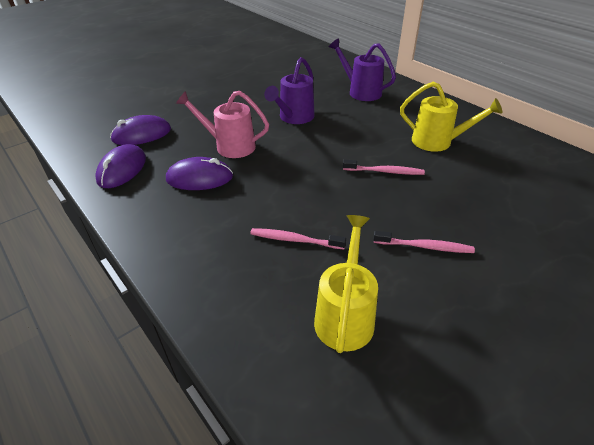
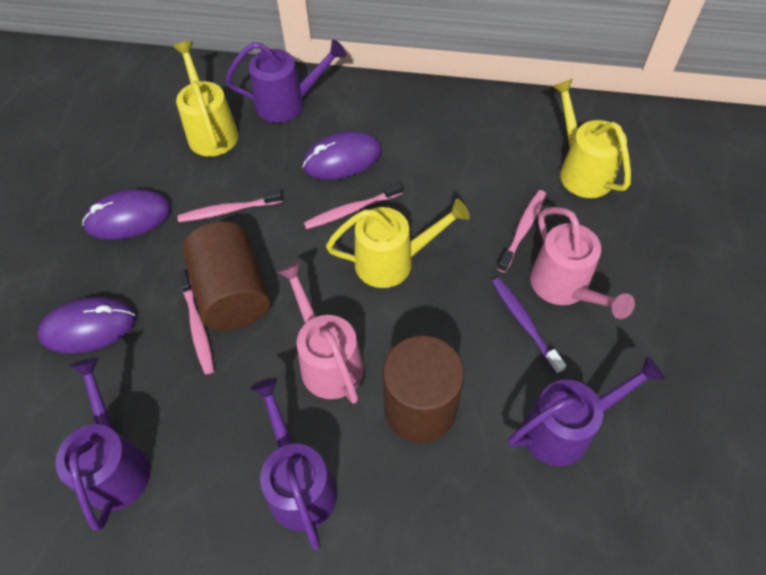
brown cylinder: none = 0 -> [182,221,270,331] [383,336,464,443] = 2
pink toothbrush: [250,228,346,249] [343,160,425,175] [374,231,475,253] = 3 -> [177,190,283,222] [178,271,214,375] [304,182,403,229] [497,190,546,273] = 4
pink watering can: [176,91,269,158] = 1 -> [277,262,364,404] [530,207,635,319] = 2
purple toothbrush: none = 0 -> [492,278,566,374] = 1
purple watering can: [264,57,315,124] [329,38,396,101] = 2 -> [55,358,150,530] [226,40,346,123] [250,378,337,550] [508,356,665,467] = 4
yellow watering can: [314,215,378,353] [400,82,502,152] = 2 -> [173,41,239,157] [326,199,470,288] [552,79,631,198] = 3

